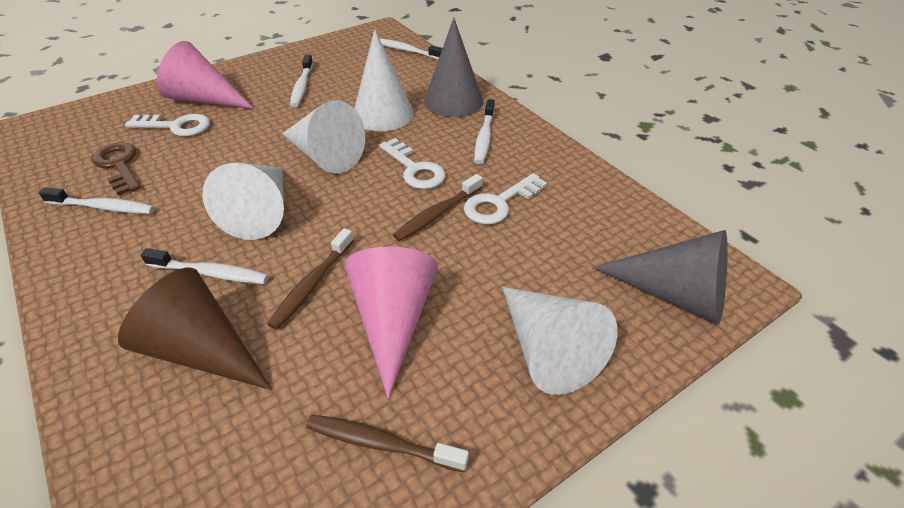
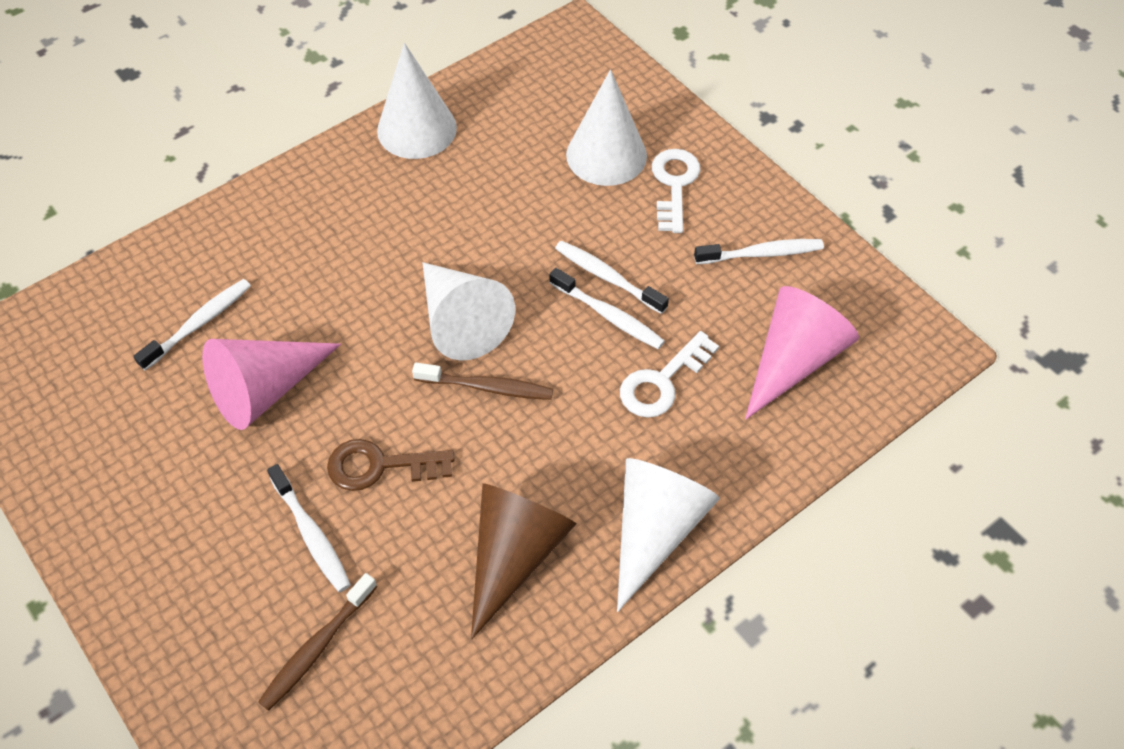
brown toothbrush: [267,228,354,329] [306,415,469,472] [393,174,483,241] = 3 -> [258,573,377,711] [412,363,553,400] = 2
grey cone: [424,18,483,117] [592,230,728,324] = 2 -> none = 0
white key: [125,114,210,136] [379,138,446,189] [464,173,547,225] = 3 -> [620,331,719,418] [652,149,700,233] = 2

